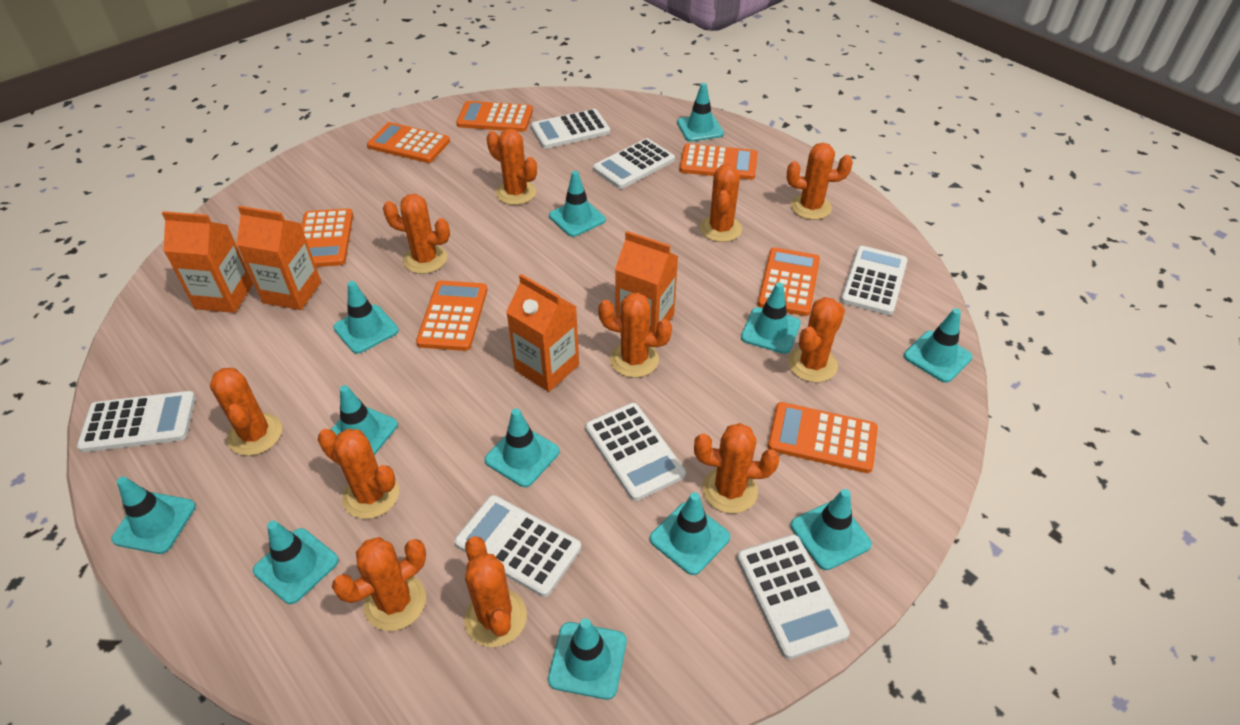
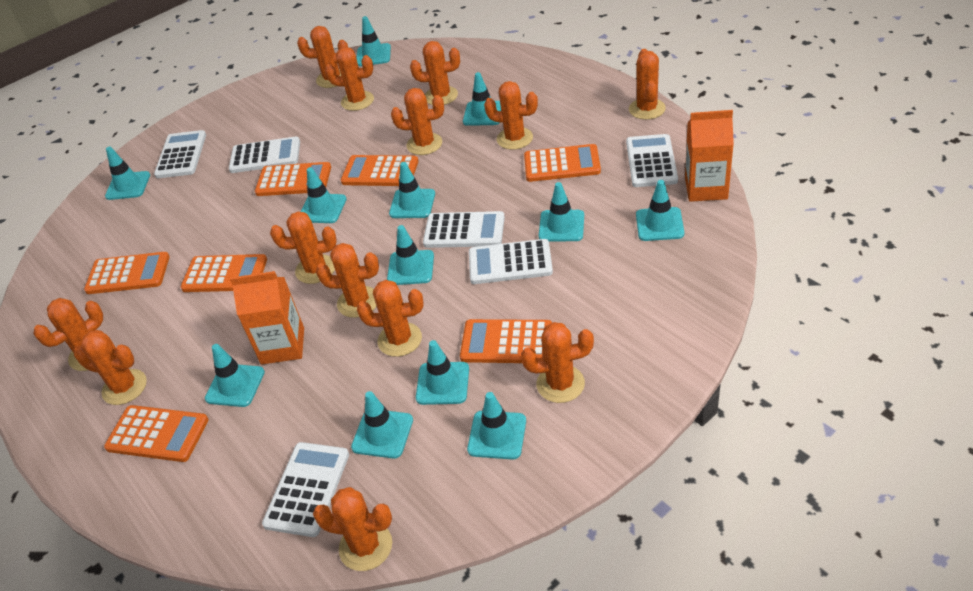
orange cactus: [210,368,282,456] [318,429,399,519] [332,537,426,631] [383,194,450,274] [464,536,527,647] [487,129,537,205] [598,293,672,378] [694,423,779,513] [700,164,742,242] [787,143,853,220] [788,297,845,382] = 11 -> [34,298,103,371] [74,330,147,405] [270,211,337,284] [297,26,348,88] [313,487,392,571] [316,243,379,318] [325,47,374,111] [357,280,424,357] [391,88,444,155] [410,41,460,105] [484,81,538,150] [521,322,594,403] [629,49,666,120] = 13
orange carton: [162,211,253,313] [236,206,321,310] [506,274,579,392] [615,231,678,332] = 4 -> [230,271,304,365] [685,110,734,202] = 2
white calculator: [77,391,196,452] [454,495,581,597] [531,109,610,149] [585,403,686,501] [593,138,675,189] [737,534,850,659] [841,246,908,315] = 7 -> [154,130,206,178] [229,137,300,173] [262,442,349,537] [423,211,505,248] [469,239,553,284] [626,134,678,187] = 6

